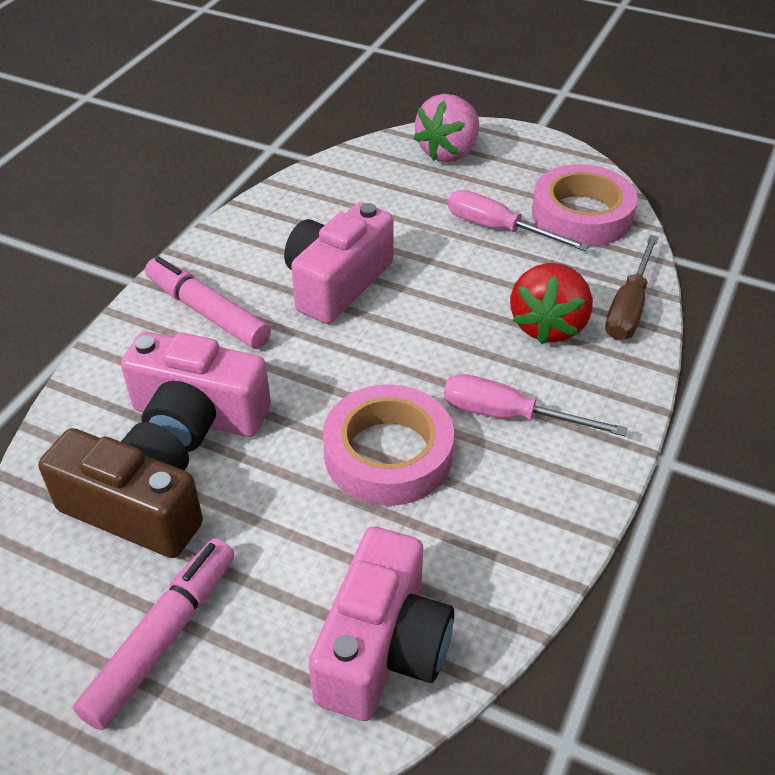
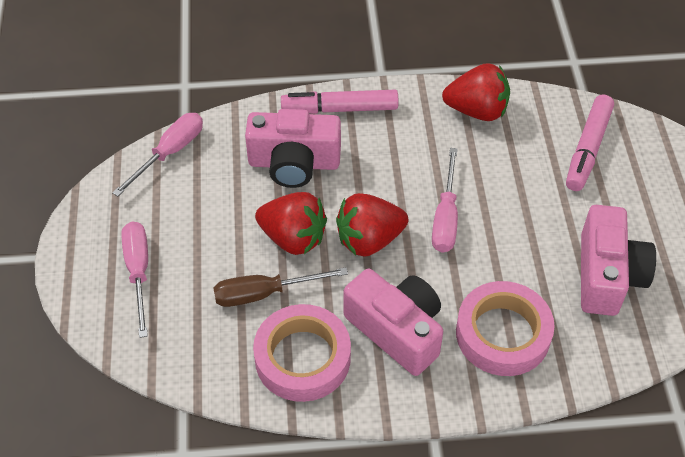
brown camera: [38,422,203,558] = 1 -> none = 0
pink screwdriver: [444,374,627,436] [448,190,589,251] = 2 -> [112,113,203,197] [121,221,148,338] [432,148,458,253] = 3
pink strawberry: [414,94,479,162] = 1 -> none = 0
red strawberry: [510,263,593,344] = 1 -> [255,192,327,255] [336,193,408,257] [442,63,510,121] = 3

